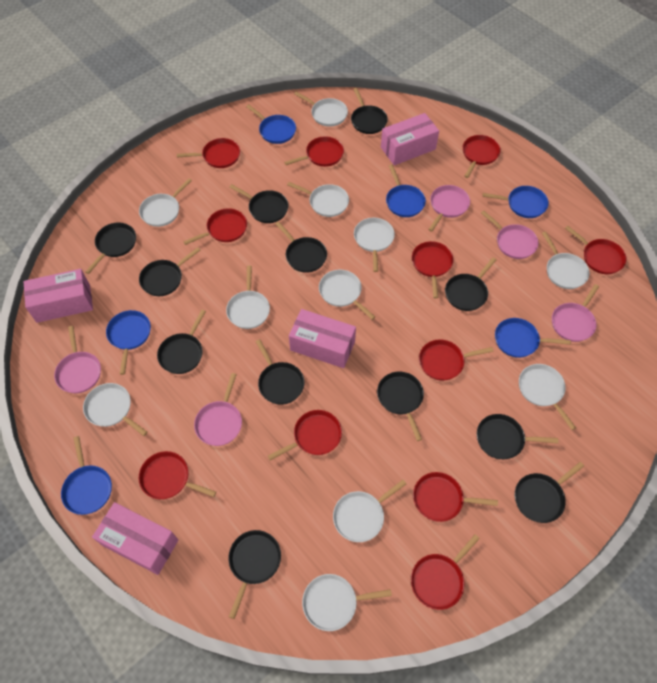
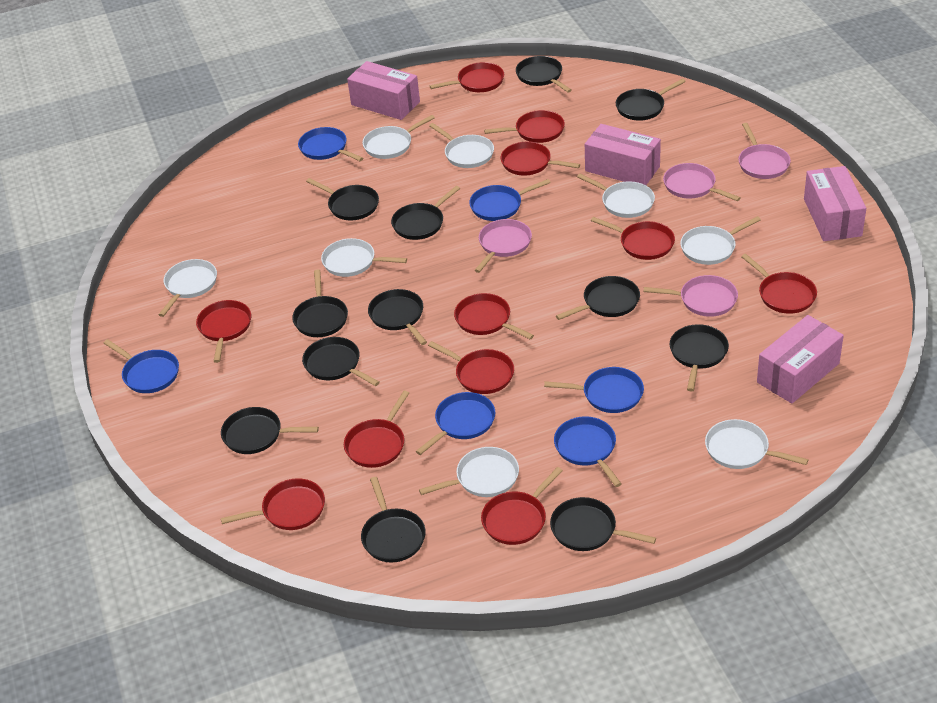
pink pan: [54,326,101,393] [194,373,242,446] [428,185,470,232] [481,210,539,259] [552,284,599,342] = 5 -> [474,219,532,273] [644,275,738,317] [663,163,741,201] [738,123,791,179] = 4
white pan: [83,383,147,436] [139,178,192,227] [226,265,270,329] [287,182,349,217] [294,92,348,127] [302,574,392,631] [319,270,375,320] [333,480,406,542] [354,217,395,272] [519,364,576,430] [542,231,589,289] = 11 -> [159,259,217,317] [321,238,407,277] [363,115,435,159] [419,447,519,497] [429,123,494,168] [577,174,655,218] [680,216,761,265] [705,419,808,469] = 8

